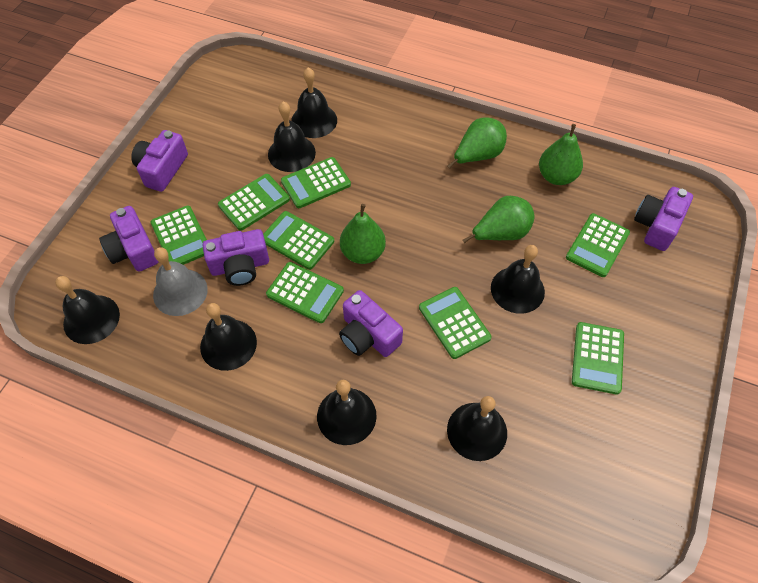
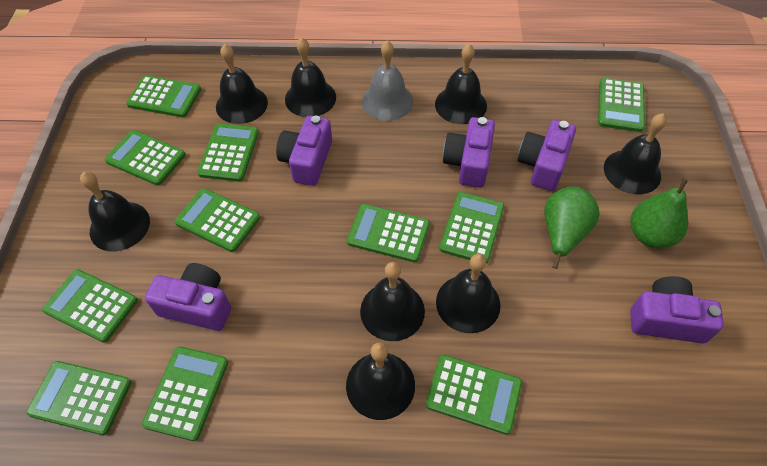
black bell: [55,276,120,344] [200,303,257,371] [268,102,316,172] [291,68,337,138] [317,380,376,445] [447,396,507,461] [491,245,545,314] = 7 -> [80,172,150,252] [216,44,268,124] [285,37,336,117] [346,342,415,420] [360,262,425,341] [435,44,487,124] [436,254,501,333] [604,114,667,194] = 8
green calculator: [151,205,207,265] [218,174,290,231] [263,211,334,270] [266,262,344,323] [281,157,351,208] [419,287,492,359] [566,213,630,277] [572,322,624,394] = 8 -> [26,361,131,435] [42,269,138,343] [105,130,186,186] [126,75,201,117] [142,346,228,441] [174,188,260,252] [197,123,259,182] [347,204,430,262] [426,355,522,435] [439,192,504,264] [598,78,645,132] = 11
green pear: [340,204,386,264] [447,117,507,169] [463,196,535,243] [539,124,583,185] = 4 -> [544,186,600,269] [630,178,688,248] = 2

